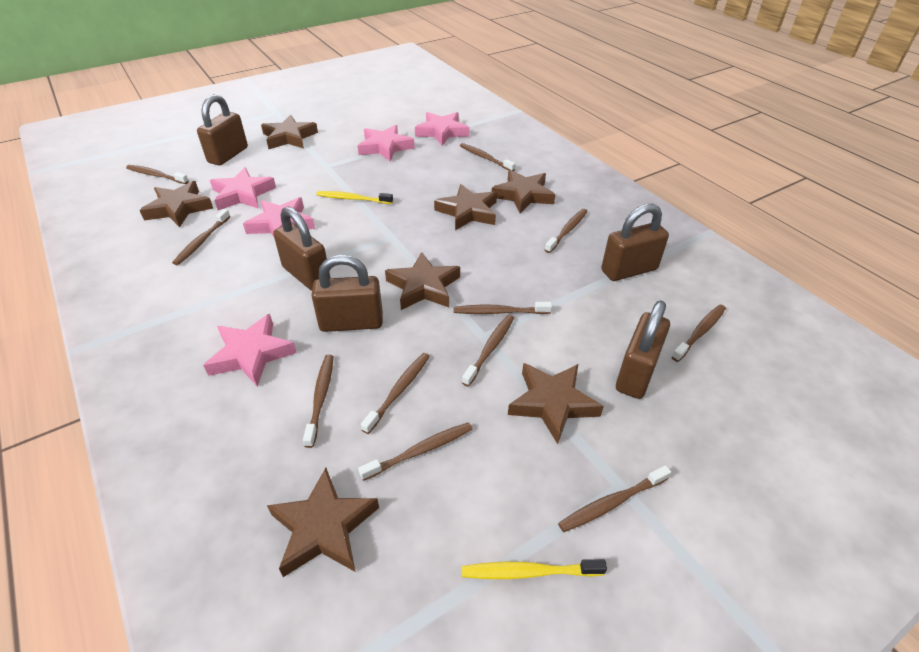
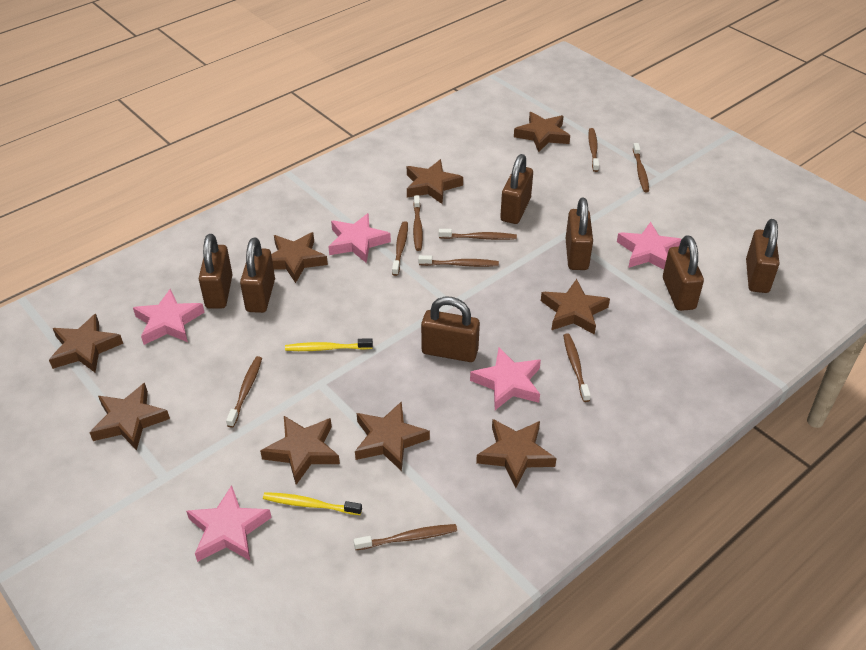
brown padlock: [197,94,248,165] [273,206,330,291] [311,254,383,332] [601,204,669,281] [616,300,670,399] = 5 -> [199,234,233,309] [240,237,275,313] [421,297,480,362] [500,154,533,224] [566,198,593,270] [663,235,704,311] [746,219,780,293] = 7
brown star: [140,181,213,227] [261,115,318,149] [267,468,379,577] [385,252,460,310] [434,184,497,230] [492,170,555,213] [508,363,604,444] = 7 -> [49,314,123,372] [89,383,170,451] [260,416,340,485] [271,232,328,283] [355,401,430,471] [407,159,463,204] [476,419,556,488] [514,112,570,152] [541,279,610,335] = 9
brown toothbrush: [126,165,189,184] [172,209,230,265] [303,355,334,448] [358,422,472,481] [361,353,430,434] [454,302,552,314] [460,143,516,171] [462,315,514,387] [545,209,588,253] [558,465,671,532] [672,304,726,362] = 11 -> [226,356,262,428] [354,524,457,550] [392,221,408,276] [413,195,423,251] [418,255,499,267] [439,229,517,240] [563,333,591,402] [588,128,599,172] [633,143,649,192] = 9

